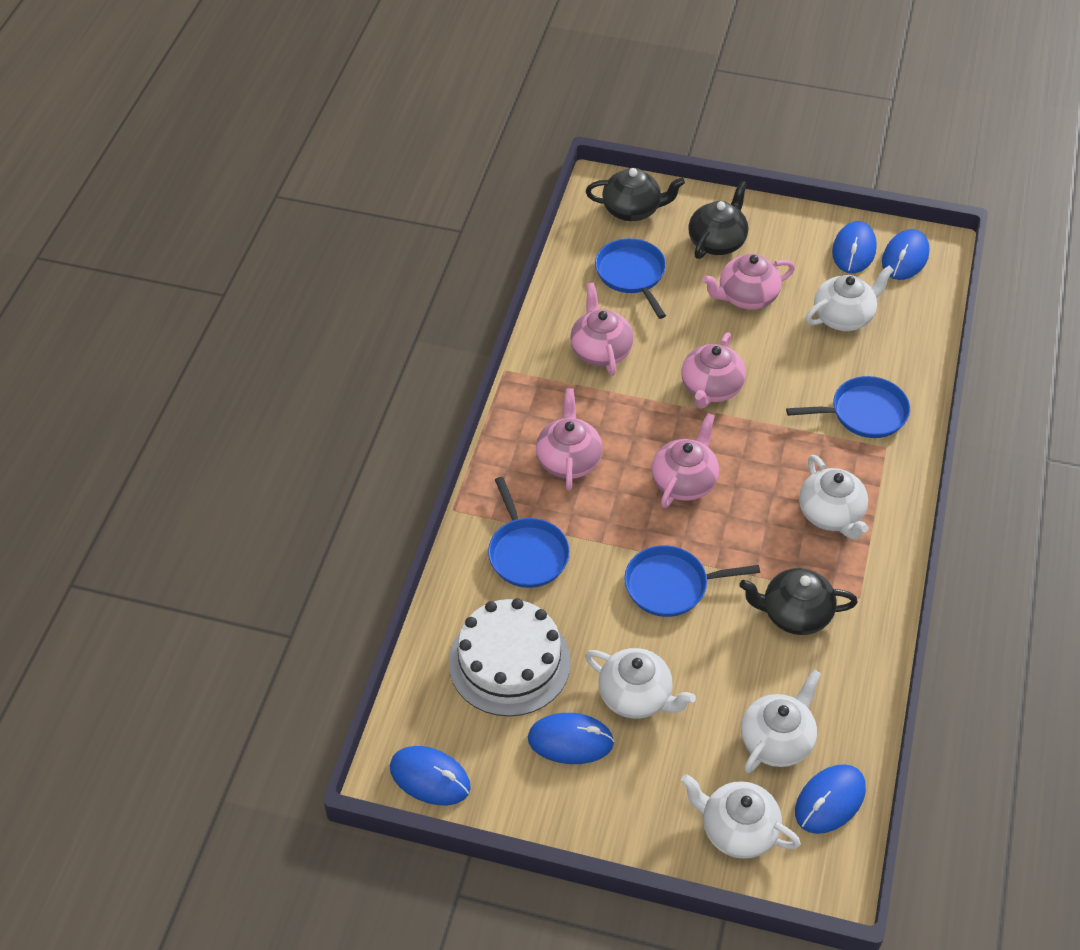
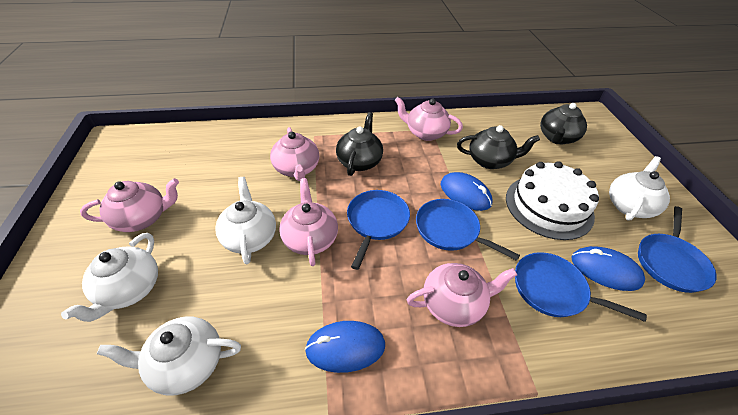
blue mouse: [390,746,471,806] [528,713,614,764] [795,764,866,834] [832,221,877,273] [882,229,929,280] = 5 -> [305,321,385,373] [441,172,492,211] [571,246,645,291] = 3
white teapot: [585,648,696,719] [681,774,801,859] [741,670,821,773] [799,455,869,540] [806,265,894,331] = 5 -> [61,233,158,322] [97,317,241,395] [215,177,276,265] [609,156,670,221] = 4

